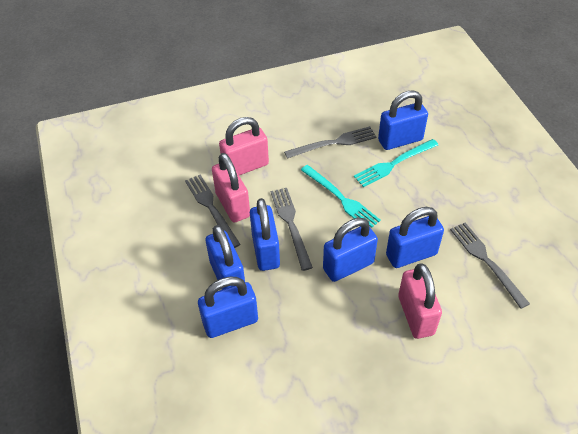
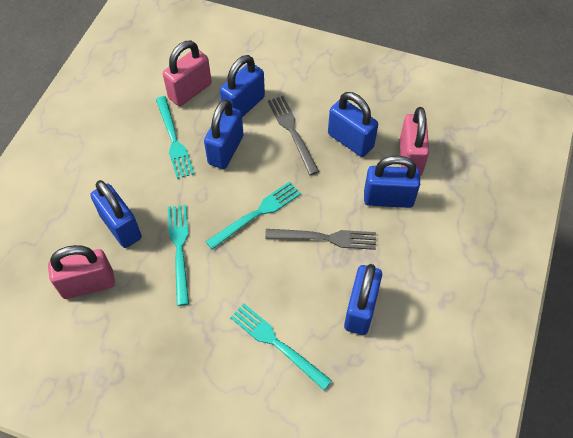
grey fork: [185,175,241,248] [270,188,313,271] [284,126,377,159] [450,223,530,309] = 4 -> [265,229,376,250] [268,96,319,175] = 2
turquoise fork: [301,165,381,228] [354,139,438,187] = 2 -> [156,96,194,179] [168,205,189,306] [206,181,301,250] [230,304,332,390] = 4

